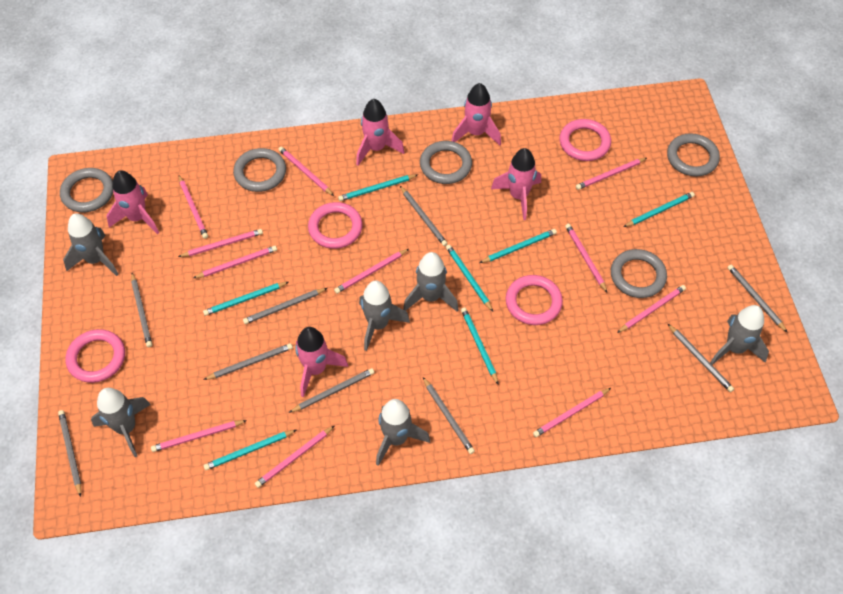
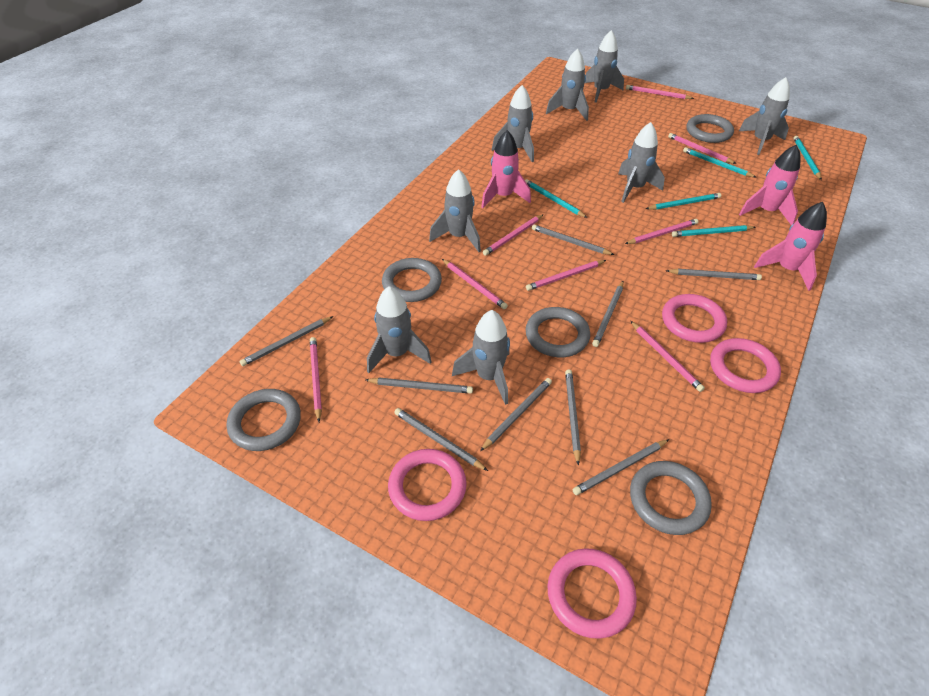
grey rocket: [63,213,119,276] [91,388,151,457] [359,280,410,351] [376,399,430,466] [403,252,459,312] [710,305,769,365] = 6 -> [367,286,432,373] [429,169,481,252] [452,310,510,405] [492,85,534,162] [546,48,589,121] [585,30,624,103] [618,122,665,203] [739,77,790,155] = 8
pink pencil: [151,420,247,452] [178,229,263,257] [179,175,208,239] [193,246,277,278] [255,426,334,488] [278,147,334,196] [334,249,409,294] [533,388,611,437] [565,224,607,292] [576,158,647,190] [617,285,686,333] = 11 -> [310,337,322,422] [442,259,508,309] [483,214,544,256] [526,260,606,291] [625,219,698,244] [626,85,694,99] [631,321,705,392] [668,133,736,164] = 8
pink rocket: [106,170,159,234] [295,327,348,397] [356,99,404,166] [452,83,501,145] [491,148,541,220] = 5 -> [481,130,531,208] [739,144,801,226] [754,202,827,291] = 3
turquoise pencil: [203,282,289,316] [204,430,296,470] [338,175,417,201] [446,244,493,311] [461,307,499,385] [480,229,557,263] [623,192,695,227] = 7 -> [525,179,587,218] [646,193,721,210] [672,225,755,237] [683,147,756,177] [793,136,822,180] = 5

